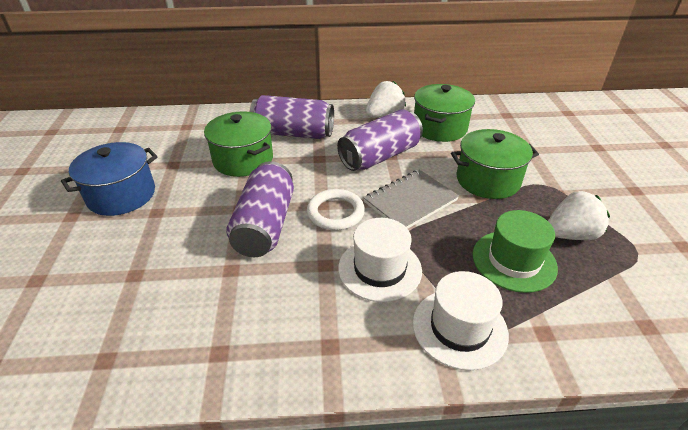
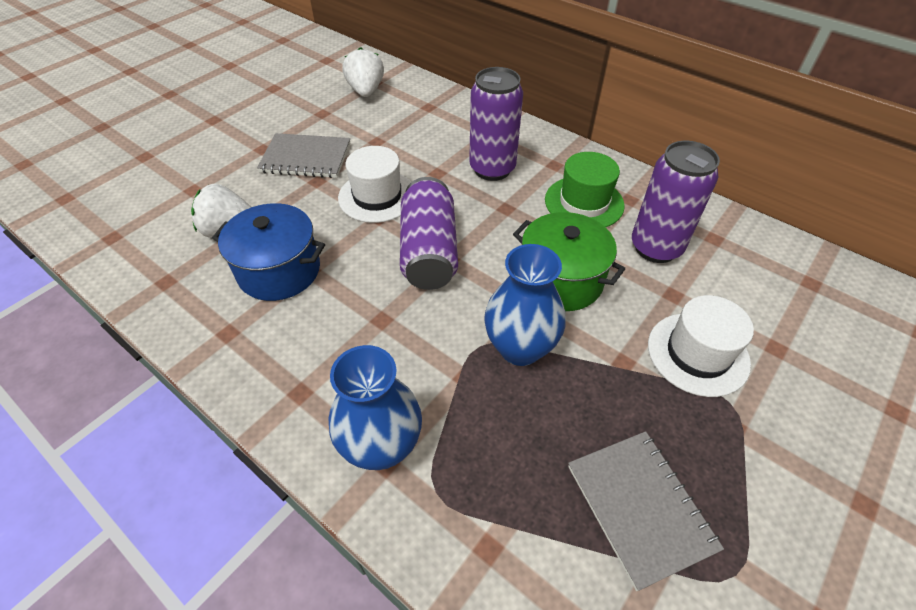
blue vase: none = 0 -> [328,345,422,470] [484,244,565,366] = 2
green pot: [204,111,273,177] [414,84,475,142] [451,129,539,199] = 3 -> [513,212,625,311] = 1
grey notebook: [363,170,459,229] = 1 -> [257,133,350,178] [568,431,724,591] = 2
white ring: [307,189,365,230] = 1 -> none = 0

